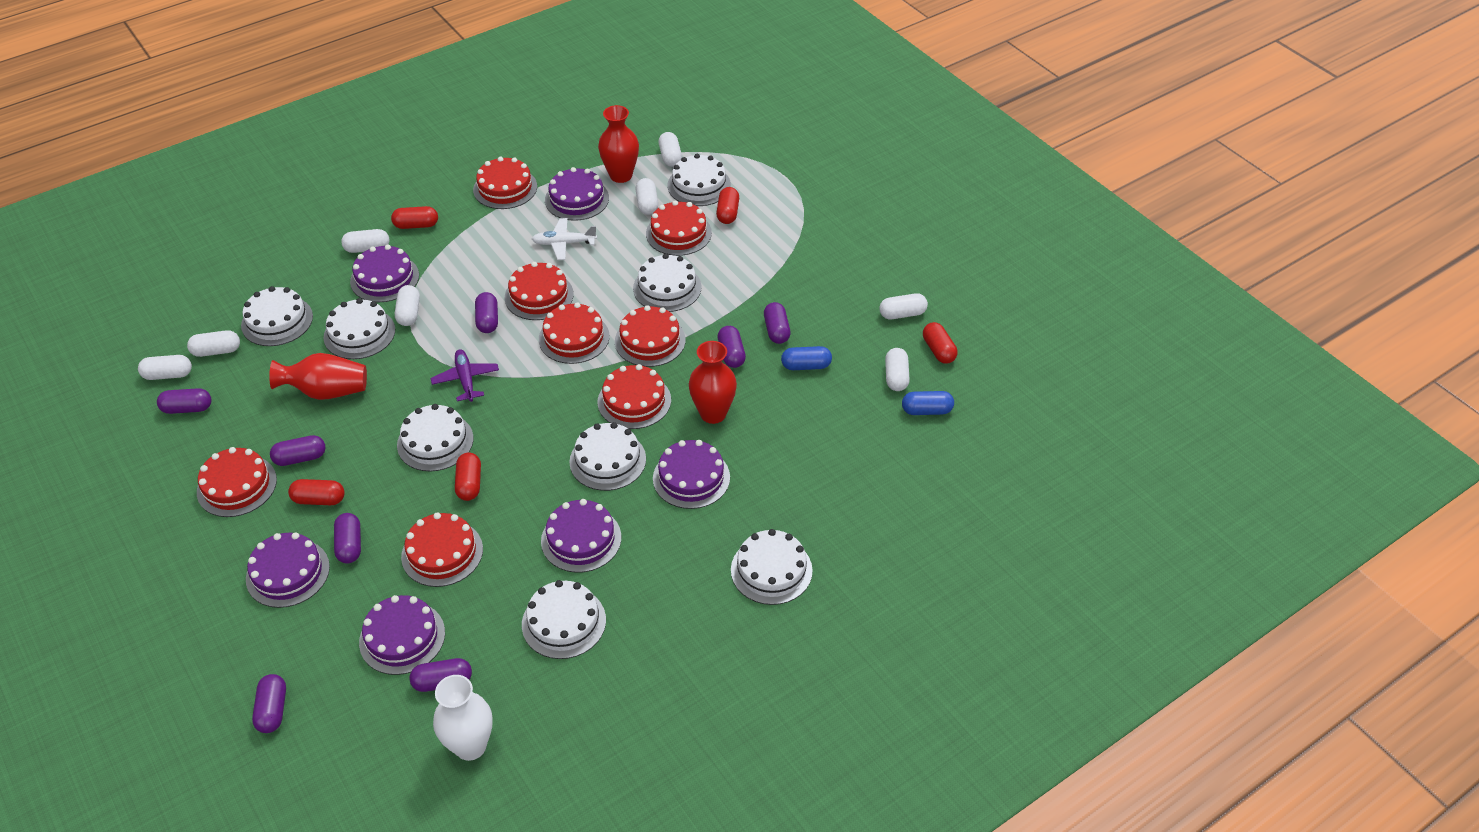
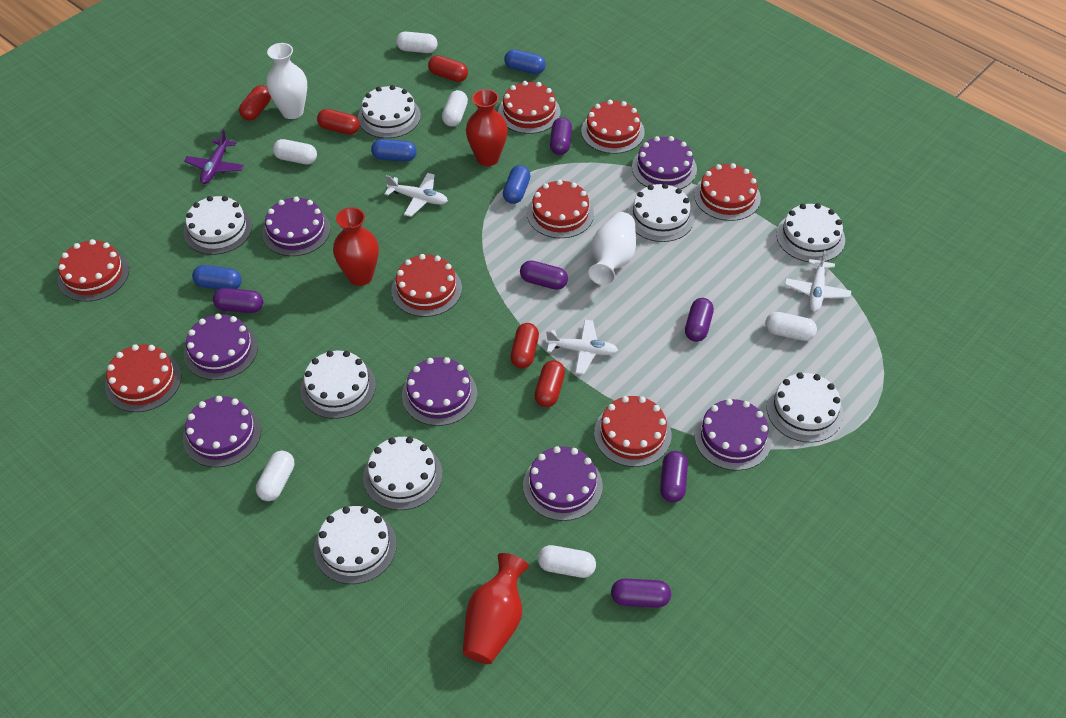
blue capsule: [781,346,832,370] [902,391,954,415] = 2 -> [192,265,242,289] [371,139,417,162] [503,165,531,204] [504,50,546,74] = 4
purple cake: [246,532,330,608] [350,245,419,302] [359,595,445,675] [541,499,621,573] [545,167,609,221] [653,440,730,509] = 6 -> [183,396,261,467] [184,313,258,380] [262,197,331,256] [402,357,477,426] [523,446,603,521] [632,136,697,189] [694,399,772,471] = 7
purple capsule: [157,388,212,414] [252,674,286,733] [270,435,326,466] [334,513,361,563] [410,658,472,692] [475,292,498,333] [718,326,746,368] [764,302,791,344] = 8 -> [213,288,263,313] [520,260,568,290] [550,117,572,155] [611,579,671,608] [660,451,688,502] [685,298,714,342] = 6
white capsule: [138,355,192,380] [187,330,240,357] [341,229,389,253] [395,285,420,326] [635,178,658,215] [659,132,682,167] [879,293,928,319] [885,348,910,391] = 8 -> [256,451,294,501] [273,139,317,164] [396,32,438,53] [442,90,468,127] [538,545,596,578] [765,312,817,341] = 6
white plane: [532,218,597,260] = 1 -> [385,173,448,217] [546,320,618,374] [784,250,851,312] = 3
white vase: [433,675,493,761] = 1 -> [266,43,307,119] [588,212,636,286] = 2

